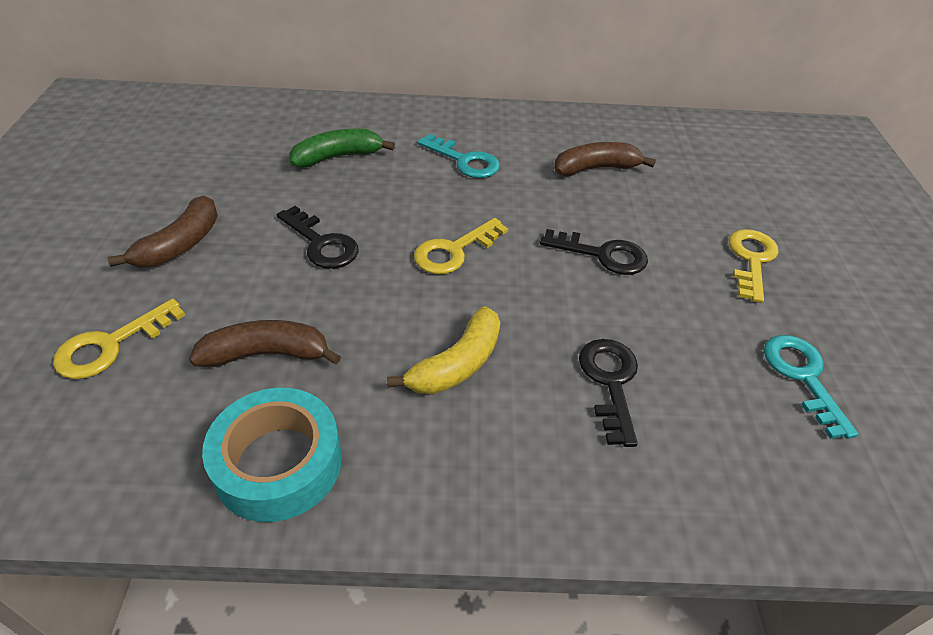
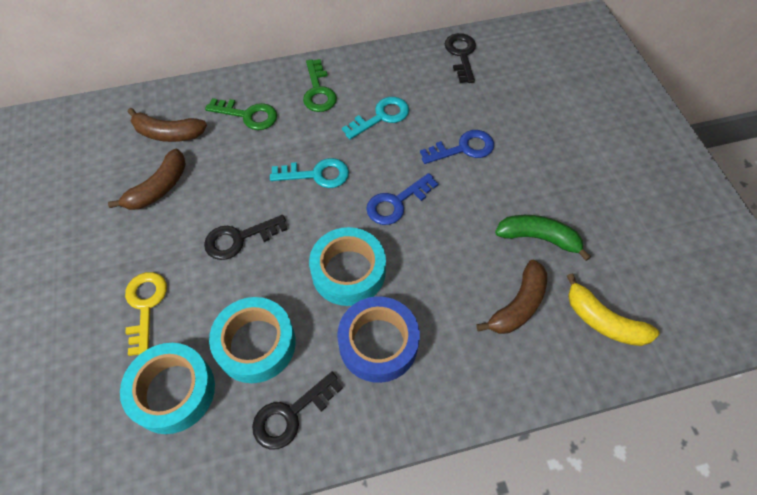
blue key: none = 0 -> [366,173,438,225] [420,130,494,164] = 2
blue tape: none = 0 -> [337,296,420,383] = 1
green key: none = 0 -> [205,98,277,130] [303,59,337,112] = 2
turquoise tape: [202,388,342,522] = 1 -> [120,343,215,434] [209,297,296,383] [309,227,386,306] = 3
yellow key: [53,299,185,379] [414,218,508,274] [729,229,779,303] = 3 -> [125,272,167,356] = 1

